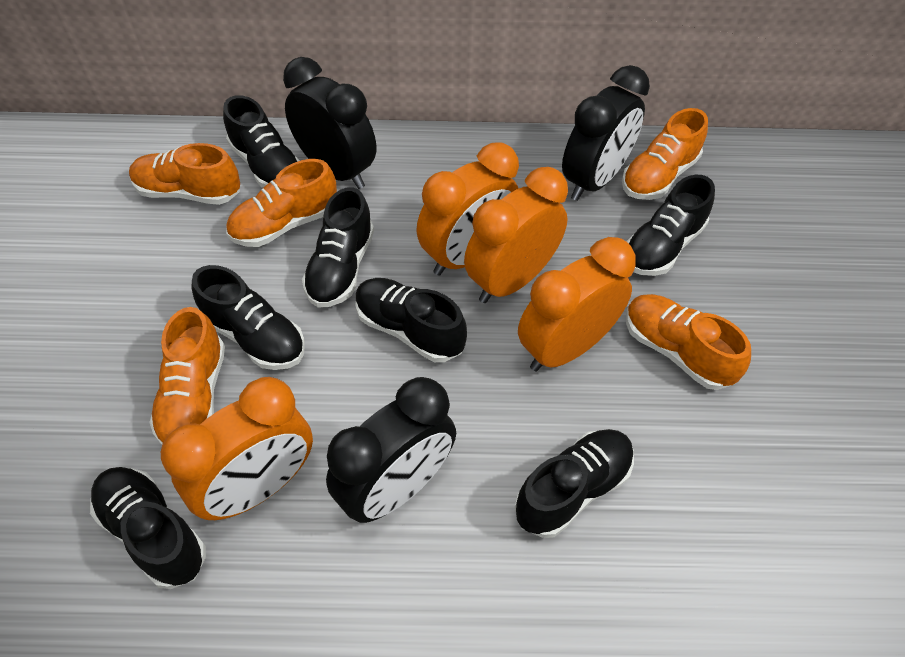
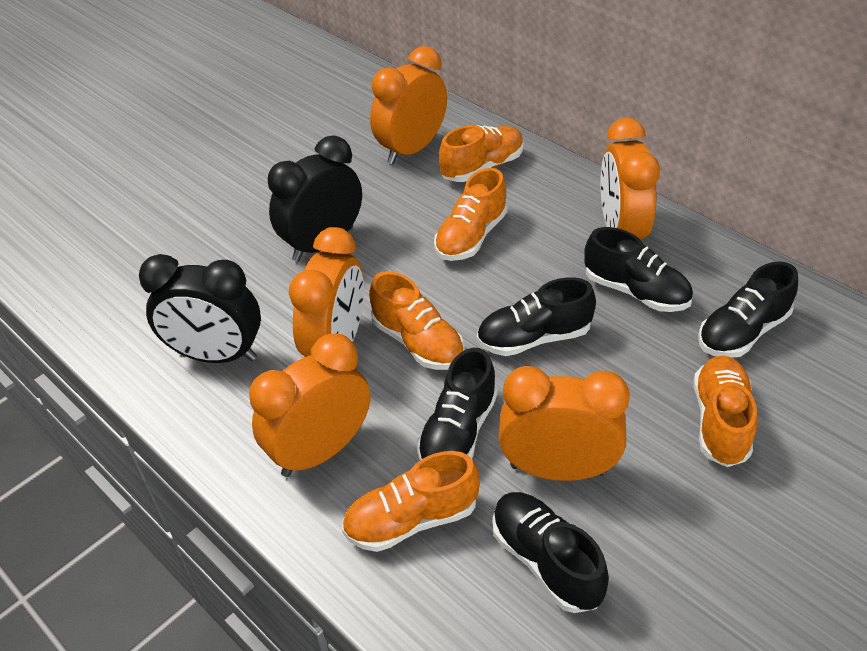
black clock: [283,57,376,189] [326,377,456,523] [562,65,650,201] = 3 -> [139,254,261,363] [268,135,362,262] = 2
black shoe: [90,467,206,589] [192,265,305,370] [223,95,300,188] [302,187,374,308] [355,278,467,362] [515,429,634,538] [626,175,715,276] = 7 -> [417,348,497,460] [477,277,596,356] [492,492,609,613] [584,227,693,312] [698,261,798,358] = 5
orange clock: [161,377,313,520] [416,142,519,276] [464,167,568,303] [518,237,636,372] = 4 -> [249,334,370,477] [289,227,364,357] [370,46,447,164] [498,366,630,481] [600,117,660,239] = 5

